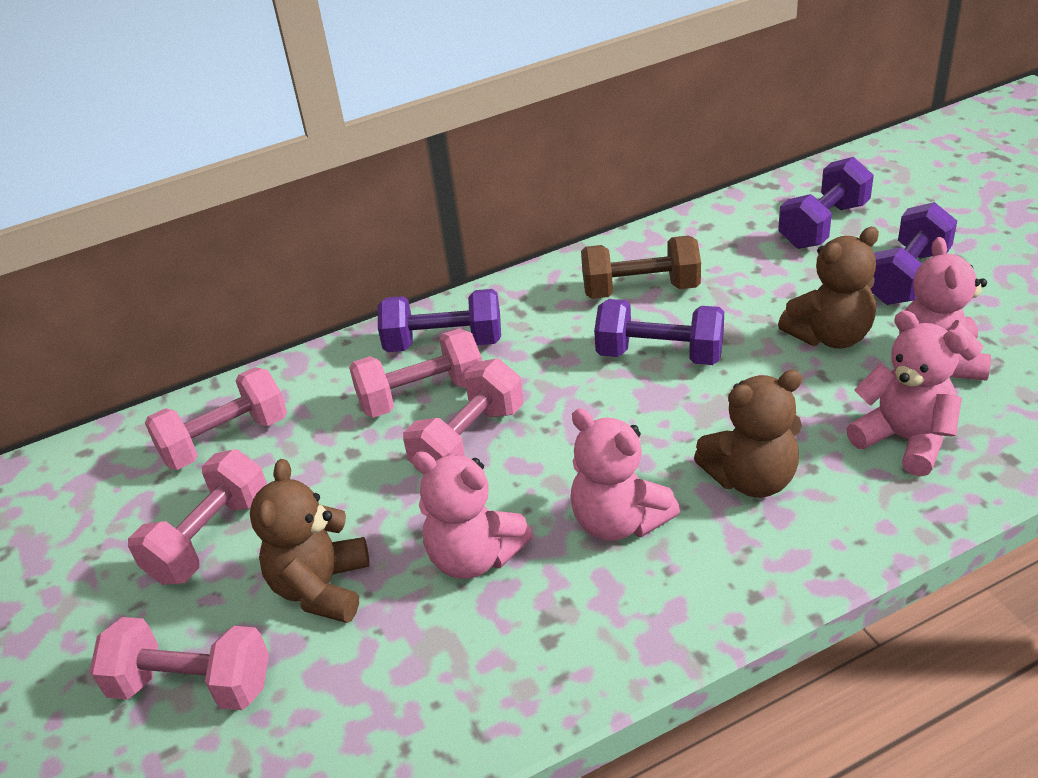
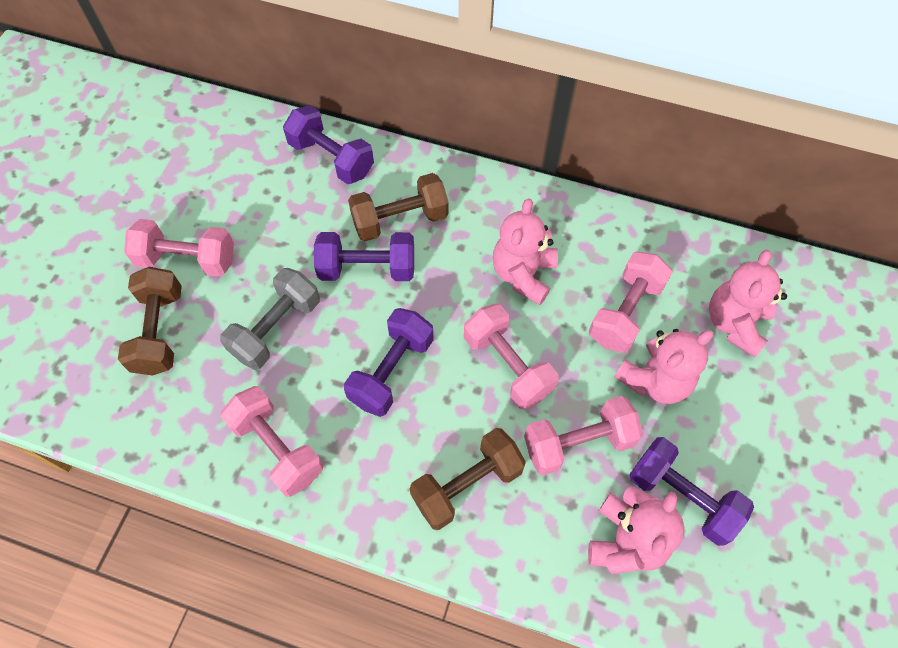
brown dumbbell: [581,236,701,299] = 1 -> [118,267,182,375] [348,173,449,241] [410,428,526,530] = 3
brown teddy bear: [250,459,370,623] [694,370,802,498] [778,227,879,349] = 3 -> none = 0
grey dumbbell: none = 0 -> [220,268,320,370] = 1

